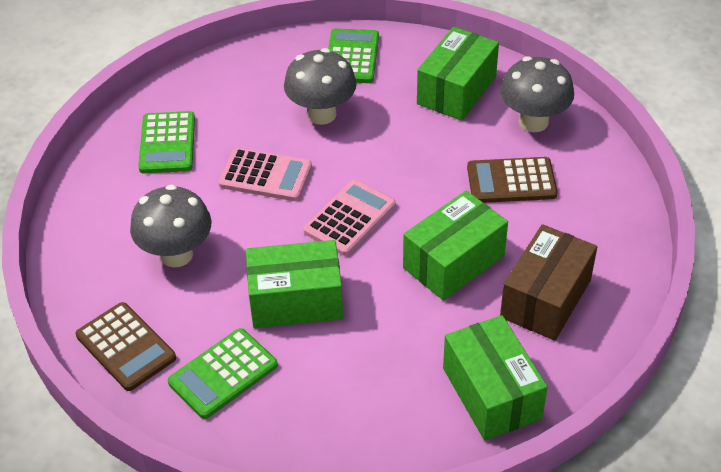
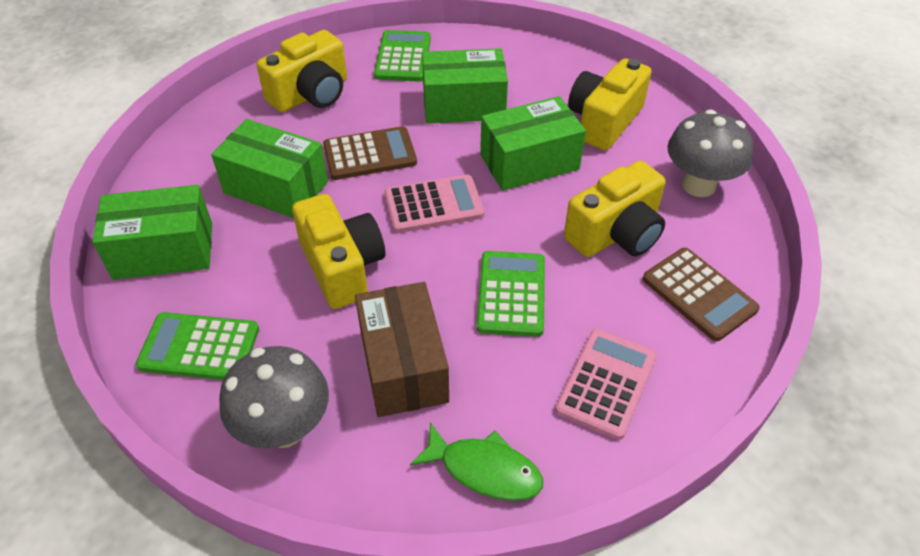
green fish: none = 0 -> [410,422,543,501] = 1
grey mushroom: [130,185,211,268] [284,48,357,125] [500,56,574,132] = 3 -> [219,346,329,448] [667,109,753,197] = 2
yellow camera: none = 0 -> [257,30,347,112] [292,194,385,309] [564,161,665,257] [568,58,652,151] = 4

